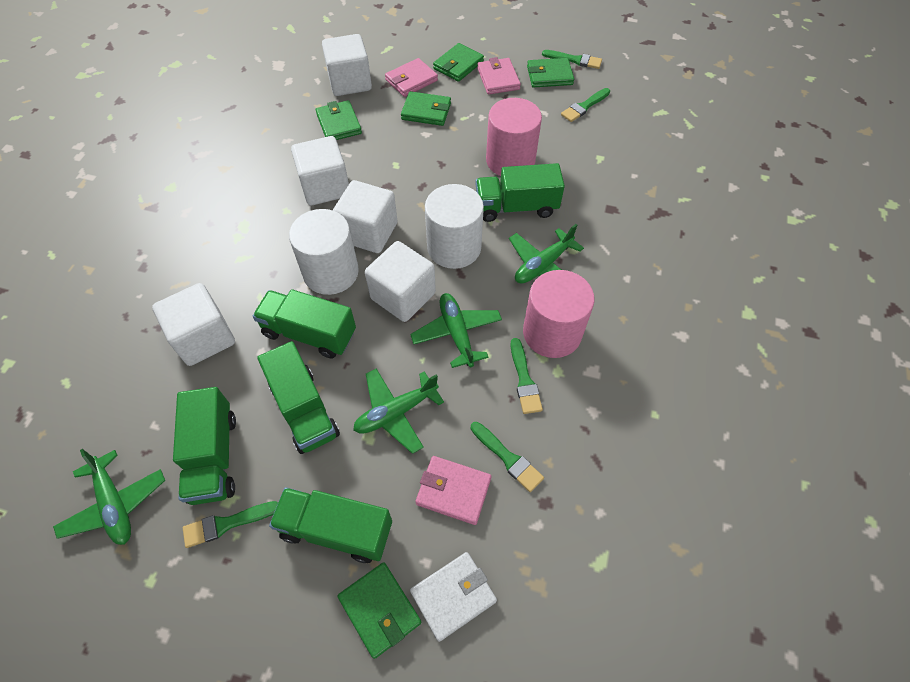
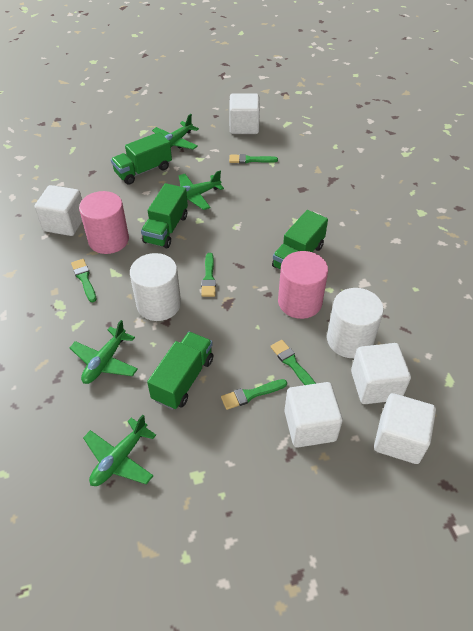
green truck: [173,387,236,505] [253,289,356,359] [257,341,340,454] [269,487,392,563] [475,163,565,222] = 5 -> [111,132,172,185] [141,183,188,249] [147,332,213,410] [272,210,328,270] = 4
green wallet: [316,100,362,140] [337,562,421,659] [401,91,451,126] [433,43,484,82] [527,58,574,88] = 5 -> none = 0
pink wallet: [385,58,438,97] [415,456,491,525] [477,57,521,95] = 3 -> none = 0
white wallet: [410,552,497,642] = 1 -> none = 0

